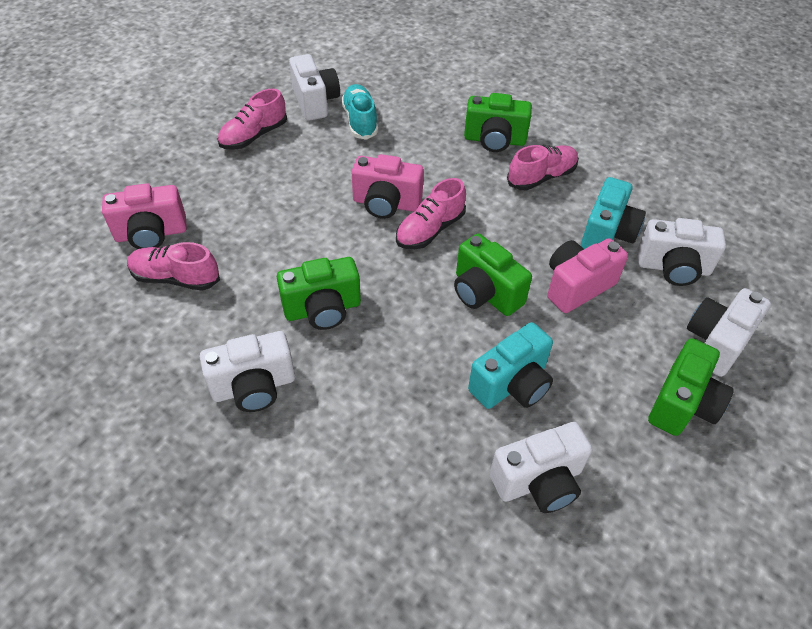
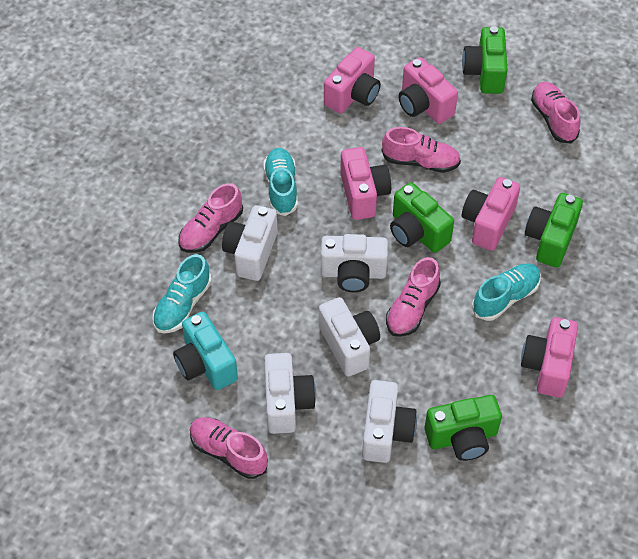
pink camera: [102,183,187,249] [351,154,424,219] [547,238,628,313] = 3 -> [324,47,381,114] [340,147,391,220] [398,57,458,124] [462,177,520,251] [521,317,578,398] = 5
pink shoe: [127,242,220,291] [217,88,287,150] [396,178,466,249] [507,145,579,190] = 4 -> [178,183,243,253] [190,417,268,479] [382,127,461,173] [386,257,441,337] [531,82,581,144] = 5
turquoise camera: [468,322,553,409] [581,177,646,249] = 2 -> [173,312,238,390] = 1
turquoise shoe: [341,84,378,140] = 1 -> [152,254,212,333] [263,148,298,216] [472,263,541,321] = 3

